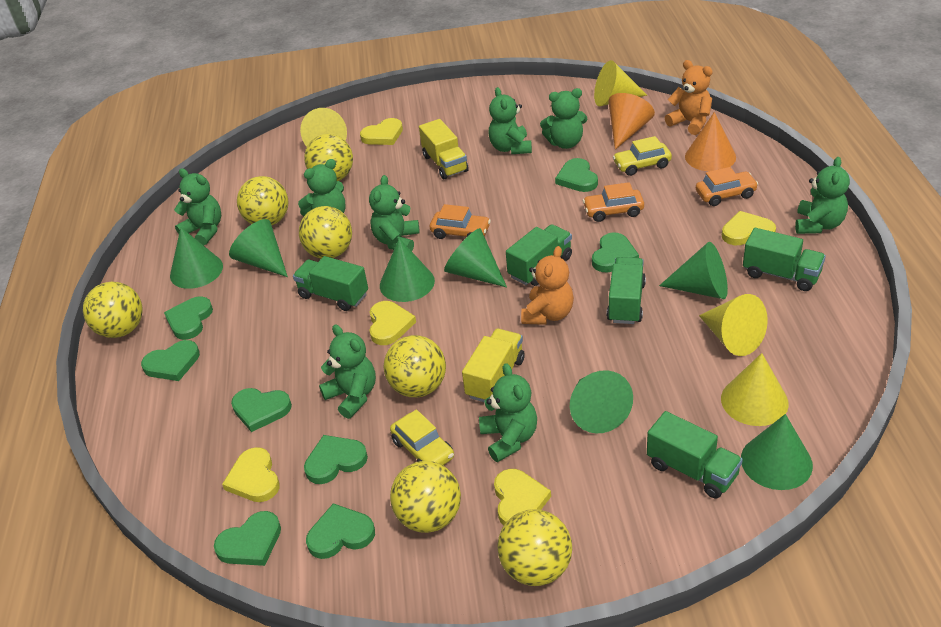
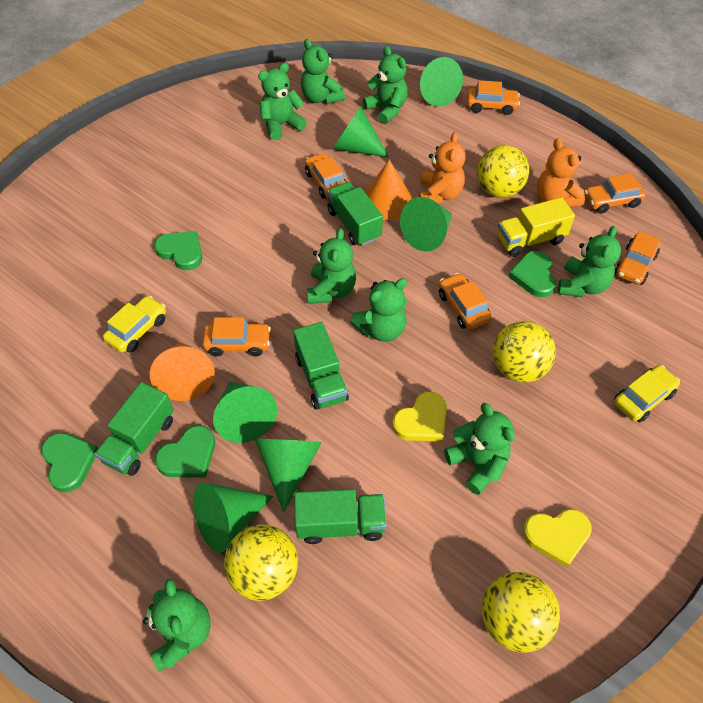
green cone: [170,228,223,289] [229,219,288,277] [380,238,435,302] [444,228,507,287] [570,370,633,434] [659,242,728,299] [741,414,813,490] = 7 -> [193,482,273,553] [213,382,277,443] [254,439,322,512] [333,106,389,158] [400,197,452,252] [420,57,463,106] = 6
green heart: [141,340,200,381] [164,296,213,340] [214,511,281,566] [231,388,292,432] [304,435,368,484] [306,503,375,559] [555,158,598,192] [592,232,639,273] = 8 -> [41,433,98,492] [154,231,202,270] [155,425,215,478] [508,251,556,297] = 4
green truck: [293,256,368,311] [506,224,572,286] [607,257,646,324] [647,411,743,499] [743,228,826,291] = 5 -> [95,382,174,476] [293,322,349,409] [294,489,387,544] [327,182,383,246] = 4
orange car: [430,204,491,239] [583,182,644,222] [696,167,758,206] = 3 -> [203,317,271,357] [305,153,346,199] [439,273,492,330] [467,80,520,115] [584,173,646,214] [615,231,661,285] = 6
yellow ball: [83,282,143,338] [237,176,289,225] [299,206,352,259] [304,134,353,181] [384,335,446,397] [390,461,461,533] [497,509,572,586] = 7 -> [224,525,298,601] [477,145,529,198] [482,572,560,653] [493,321,556,382] = 4
yellow cone: [300,108,347,146] [594,60,647,107] [699,294,768,356] [721,353,789,426] = 4 -> none = 0
yellow heart: [222,447,280,502] [360,118,403,145] [369,301,416,345] [494,469,551,525] [722,211,776,245] = 5 -> [392,391,447,441] [523,509,592,568] = 2
yellow truck: [419,119,469,179] [462,329,525,402] = 2 -> [497,197,575,257] = 1

